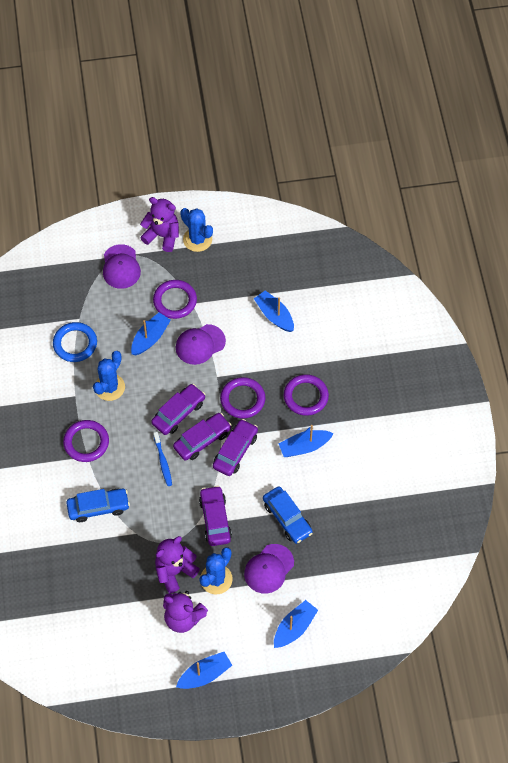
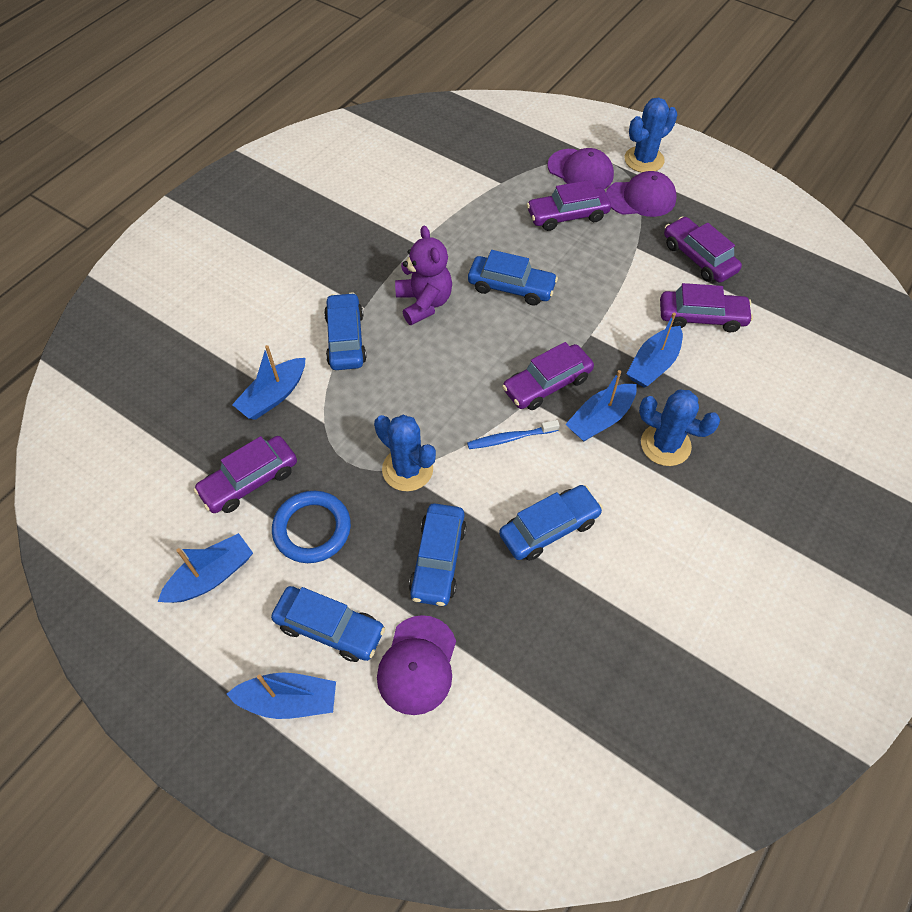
blue car: [66,489,130,522] [263,486,313,544] = 2 -> [271,586,385,662] [324,292,367,370] [409,503,467,606] [468,250,558,306] [499,485,603,561] = 5
purple car: [151,384,205,435] [173,413,232,461] [199,485,232,546] [213,419,258,476] = 4 -> [194,436,297,513] [502,342,594,410] [527,180,611,231] [660,283,753,332] [664,216,742,283] = 5
purple ring: [63,420,109,462] [153,280,197,319] [220,377,265,419] [284,374,329,416] = 4 -> none = 0
purple teddy bear: [140,197,179,252] [155,536,200,593] [163,591,208,633] = 3 -> [395,225,452,325] = 1

